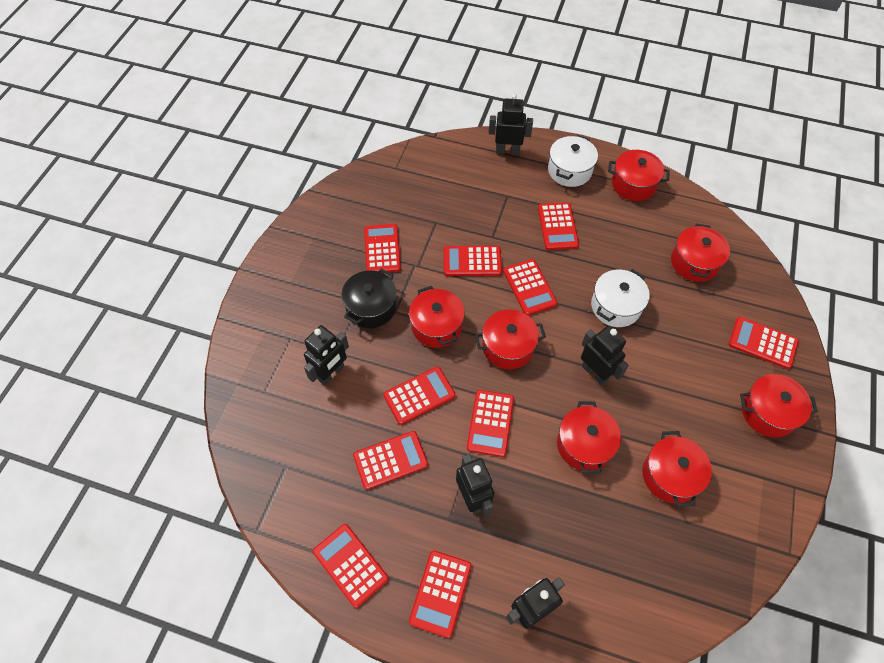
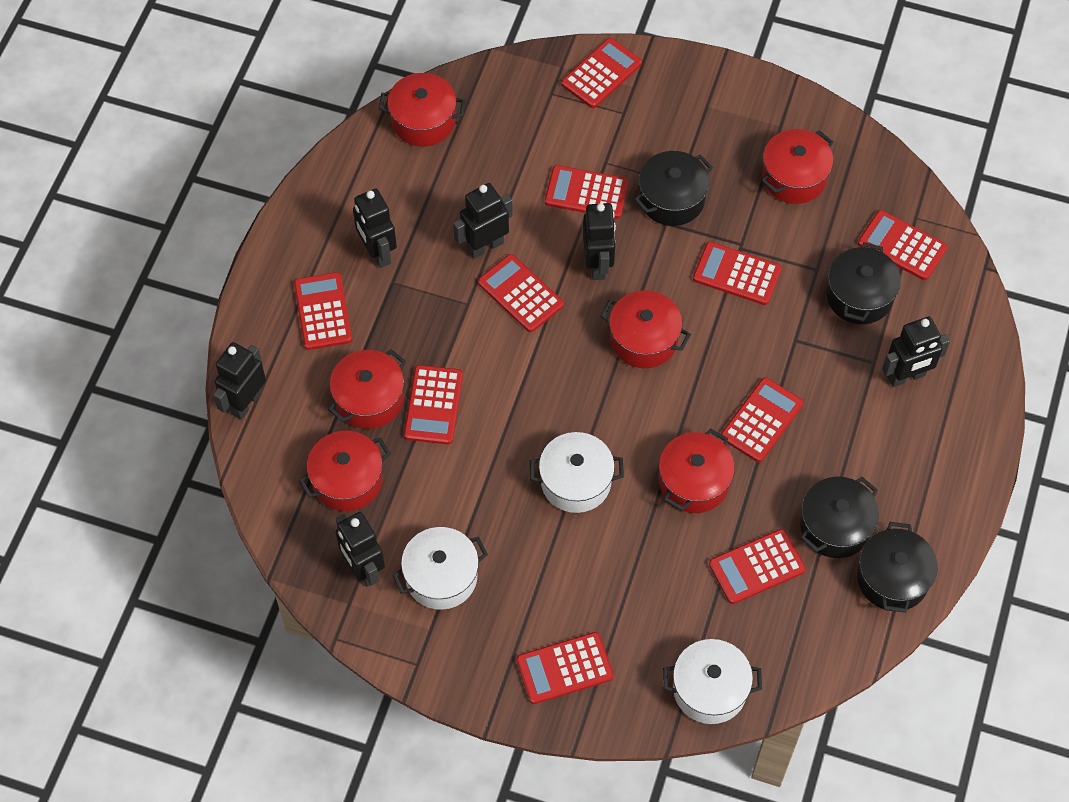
black pot: [341,268,396,328] = 1 -> [634,151,713,226] [800,477,879,558] [826,242,901,324] [857,522,938,613] = 4
black robot: [304,325,349,385] [456,454,494,516] [489,93,533,155] [506,577,565,629] [581,325,629,386] = 5 -> [213,342,266,420] [336,512,385,587] [353,189,397,268] [453,183,513,259] [583,203,616,280] [882,317,950,387] = 6
red pot: [409,286,465,348] [475,309,546,369] [557,401,621,474] [608,150,670,201] [642,431,712,507] [671,223,730,282] [740,374,818,437] = 7 -> [299,431,391,511] [328,349,406,429] [379,73,466,146] [601,290,691,368] [659,429,735,513] [762,129,833,204] = 6
white pot: [548,135,598,187] [591,269,650,327] = 2 -> [392,527,488,610] [530,432,624,513] [663,639,762,724] = 3

